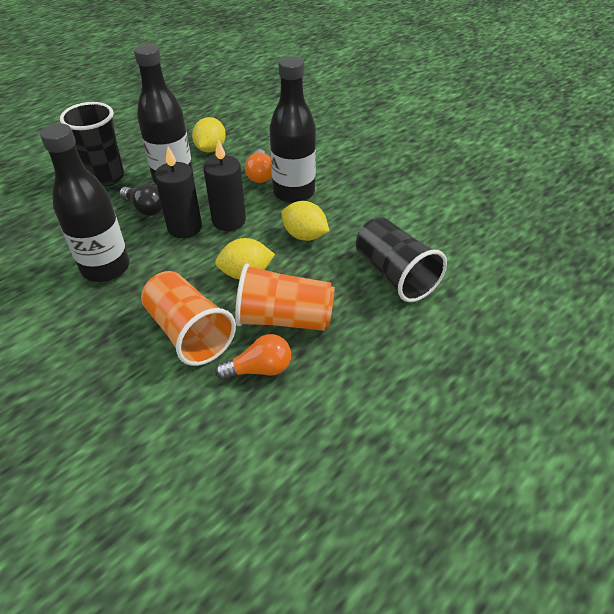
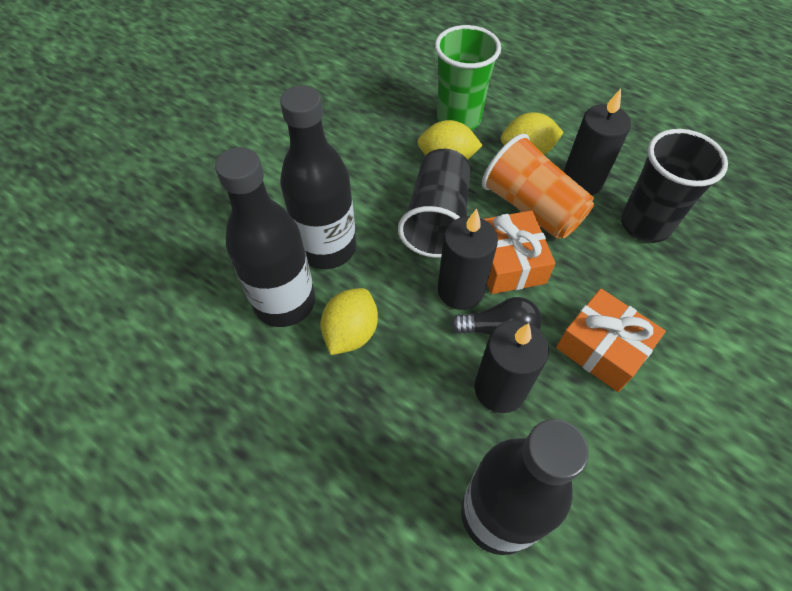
black candle: [155,146,202,238] [203,139,246,231] = 2 -> [438,209,498,310] [475,320,549,413] [563,89,631,195] = 3
green cup: none = 0 -> [435,25,501,130] = 1
orange cup: [141,271,236,366] [235,263,335,331] = 2 -> [482,134,594,239] = 1
orange gift: none = 0 -> [484,211,556,294] [556,289,666,392] = 2
orange light bulb: [215,334,291,380] [245,149,272,183] = 2 -> none = 0

